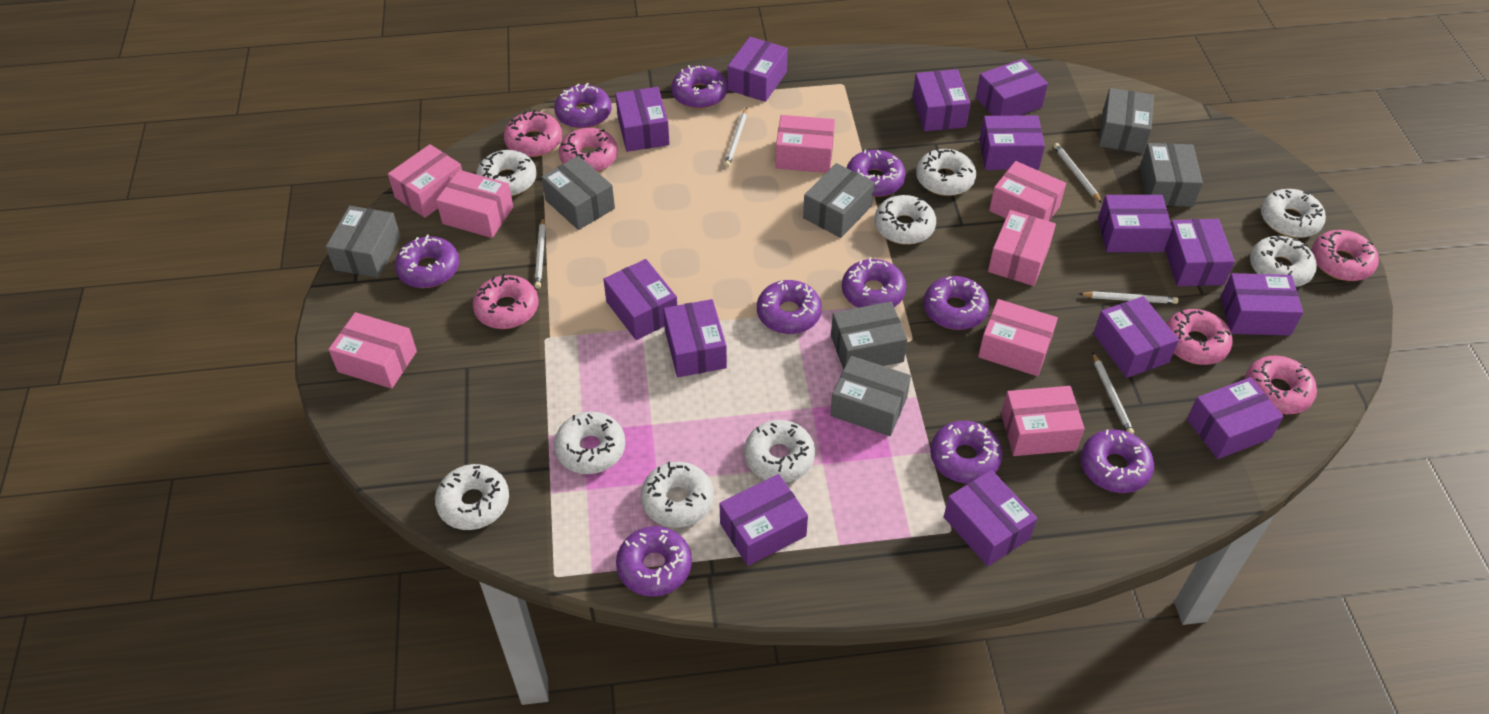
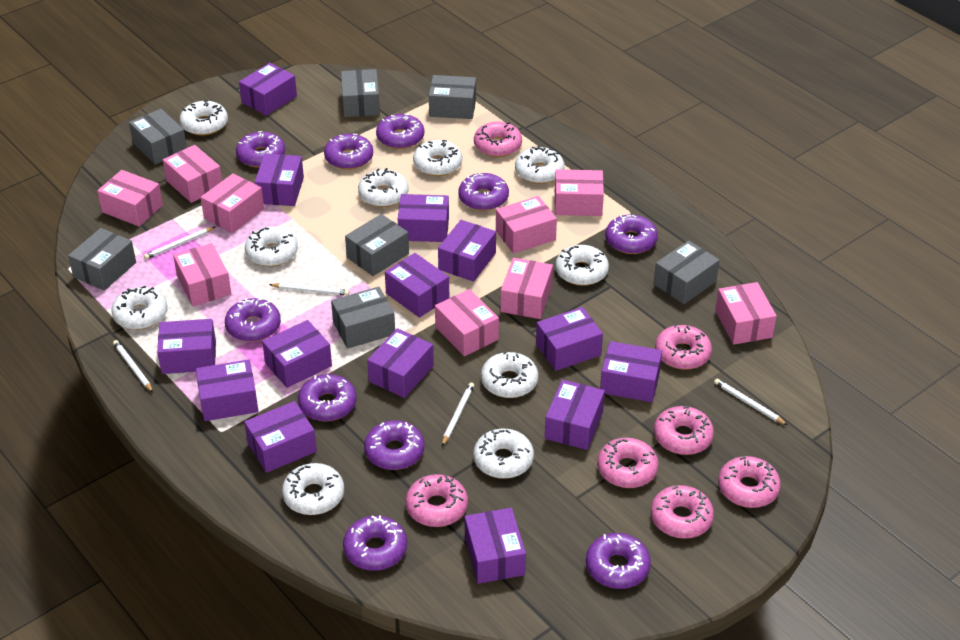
pink box: [328,312,417,389] [388,144,462,218] [436,170,513,238] [775,115,835,173] [978,299,1058,376] [988,210,1056,286] [989,161,1066,221] [1001,386,1085,456] = 8 -> [97,170,163,226] [163,145,222,203] [173,243,231,306] [201,173,264,233] [435,289,499,356] [496,196,557,254] [500,258,553,319] [555,169,604,216] [715,282,777,345] = 9
pink donut: [473,274,538,329] [504,110,562,157] [559,128,618,172] [1166,309,1233,365] [1245,356,1317,414] [1312,230,1379,281] = 6 -> [405,474,468,527] [474,122,522,157] [597,438,659,488] [651,485,714,539] [654,406,714,455] [655,324,712,369] [718,456,781,508] = 7
white donut: [435,464,509,530] [476,150,537,196] [554,412,625,474] [641,462,714,528] [744,420,815,482] [874,195,936,245] [916,148,976,196] [1250,235,1317,287] [1261,189,1326,238] = 9 -> [111,286,168,330] [180,100,228,135] [245,226,298,267] [282,463,344,515] [358,168,409,207] [413,140,462,176] [473,429,534,479] [481,351,538,398] [515,146,565,184] [555,245,609,286] = 10

